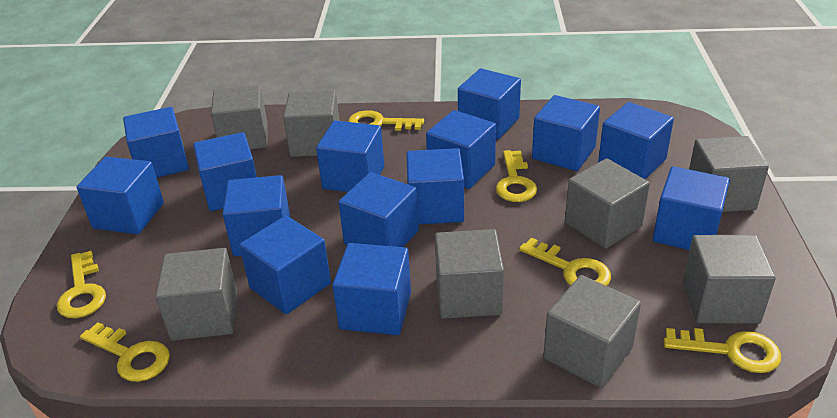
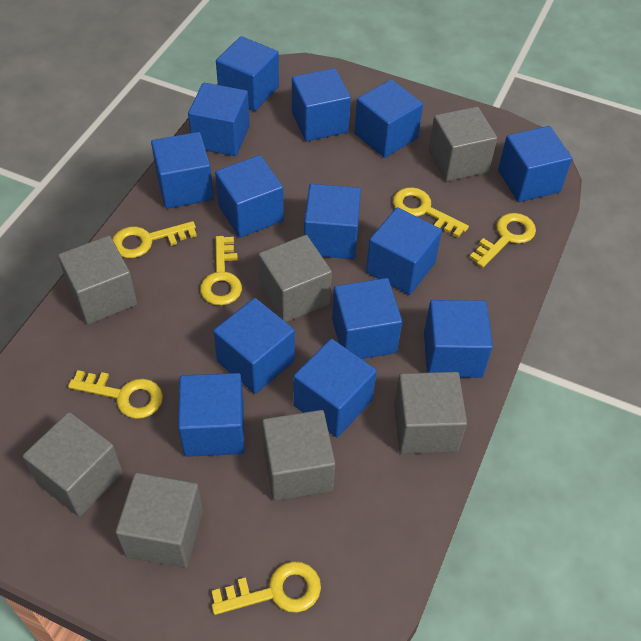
grey cube: [155,248,237,341] [211,85,268,150] [283,90,339,157] [435,229,504,319] [543,275,641,388] [565,158,650,249] [683,235,776,324] [689,136,769,212] = 8 -> [23,412,123,517] [58,236,137,325] [116,473,203,568] [259,235,332,322] [262,410,335,501] [394,372,467,454] [429,107,497,182] = 7

